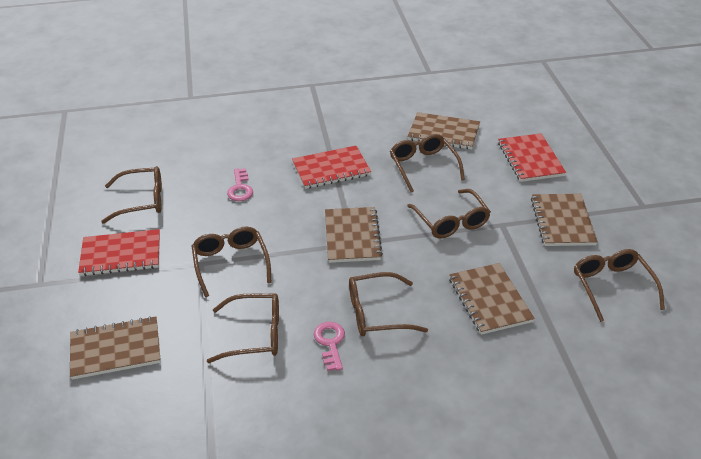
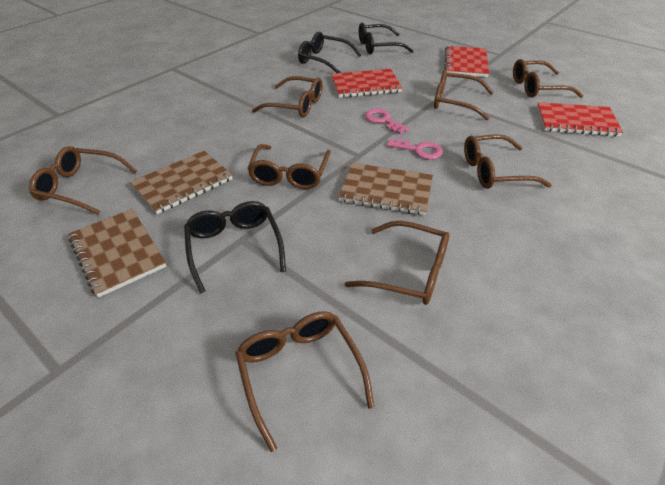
black glasses: none = 0 -> [184,201,286,293] [298,32,361,73] [359,23,414,54] = 3
brown glasses: [101,166,162,224] [192,226,272,297] [207,293,279,363] [349,272,428,337] [390,134,465,193] [407,189,491,239] [574,249,665,322] = 7 -> [29,146,137,215] [235,311,375,452] [247,144,331,189] [252,76,323,118] [345,221,450,305] [434,69,494,120] [464,134,551,189] [513,59,583,98] = 8
brown notebook: [70,316,161,380] [325,207,383,263] [407,112,480,149] [449,263,535,335] [531,194,598,246] = 5 -> [68,209,167,298] [130,151,233,214] [338,163,433,215] = 3

